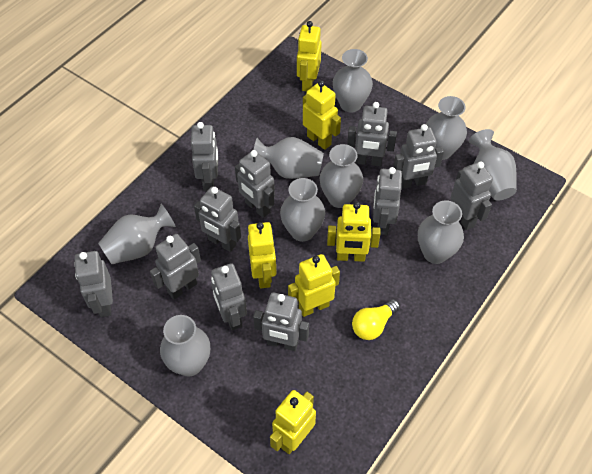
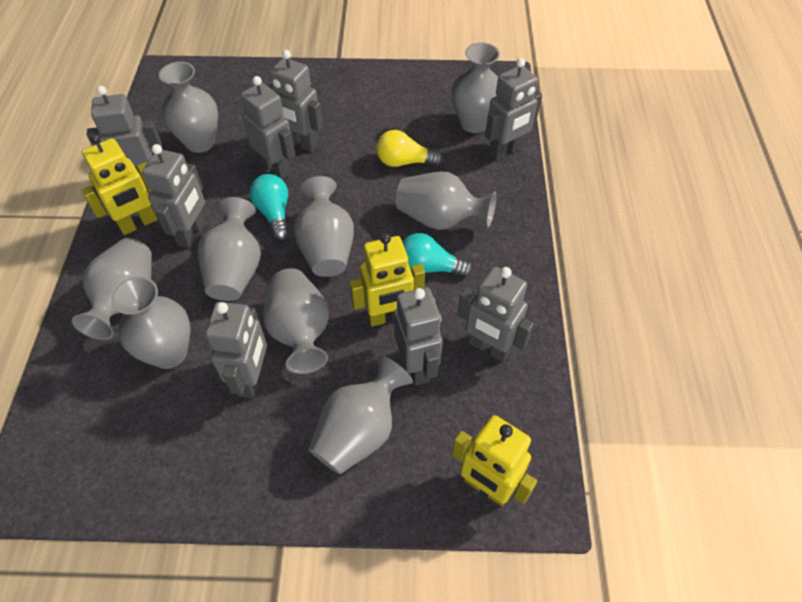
grey robot: [74,251,113,317] [150,234,201,300] [191,122,218,191] [194,186,241,252] [211,263,247,331] [235,150,275,218] [253,292,309,351] [347,102,397,166] [373,167,402,235] [393,124,444,189] [451,162,493,230] = 11 -> [87,86,162,167] [142,144,205,248] [205,302,267,398] [241,76,295,180] [267,50,323,152] [394,287,443,386] [458,266,534,362] [485,58,542,161] = 8
turquoise light bulb: none = 0 -> [249,174,289,240] [402,233,473,277] = 2
yellow robot: [248,222,276,289] [270,390,316,454] [288,254,340,317] [297,21,322,92] [303,80,341,150] [327,202,381,262] = 6 -> [81,134,157,235] [350,233,425,327] [452,415,537,507] = 3

